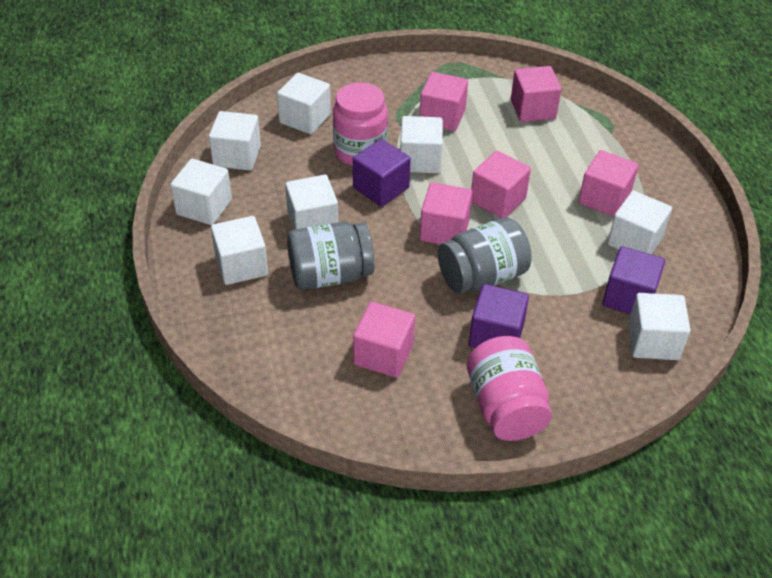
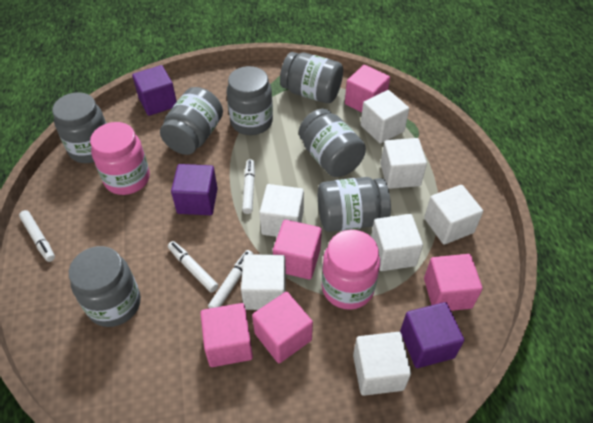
grey jar: [287,222,374,290] [438,218,532,294] = 2 -> [52,92,107,163] [69,246,141,327] [160,87,223,155] [227,66,273,135] [280,52,343,103] [299,109,366,177] [318,177,391,232] = 7
pink cube: [353,302,415,378] [420,72,468,131] [420,182,472,245] [471,151,531,218] [511,66,561,122] [578,150,639,217] = 6 -> [200,303,253,367] [252,292,313,363] [273,220,322,280] [345,65,390,112] [424,254,483,311] = 5
white cube: [170,159,232,225] [209,111,261,171] [211,216,268,285] [277,73,331,134] [285,175,338,230] [400,116,443,173] [608,191,672,254] [628,293,691,360] = 8 -> [241,254,286,310] [259,184,304,237] [353,332,411,396] [361,90,409,144] [371,214,423,271] [380,138,427,189] [424,185,483,245] = 7
white marker: none = 0 -> [19,210,55,262] [168,241,218,293] [208,250,254,309] [242,159,255,214] = 4

